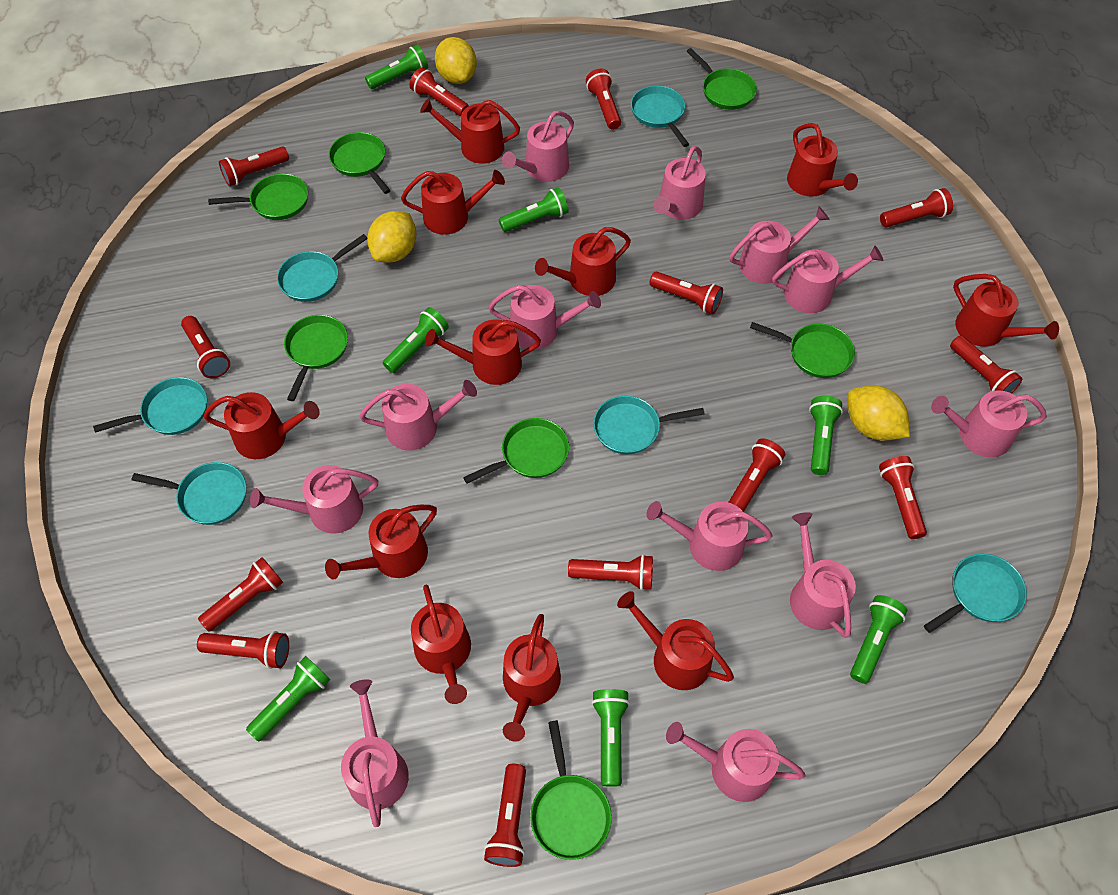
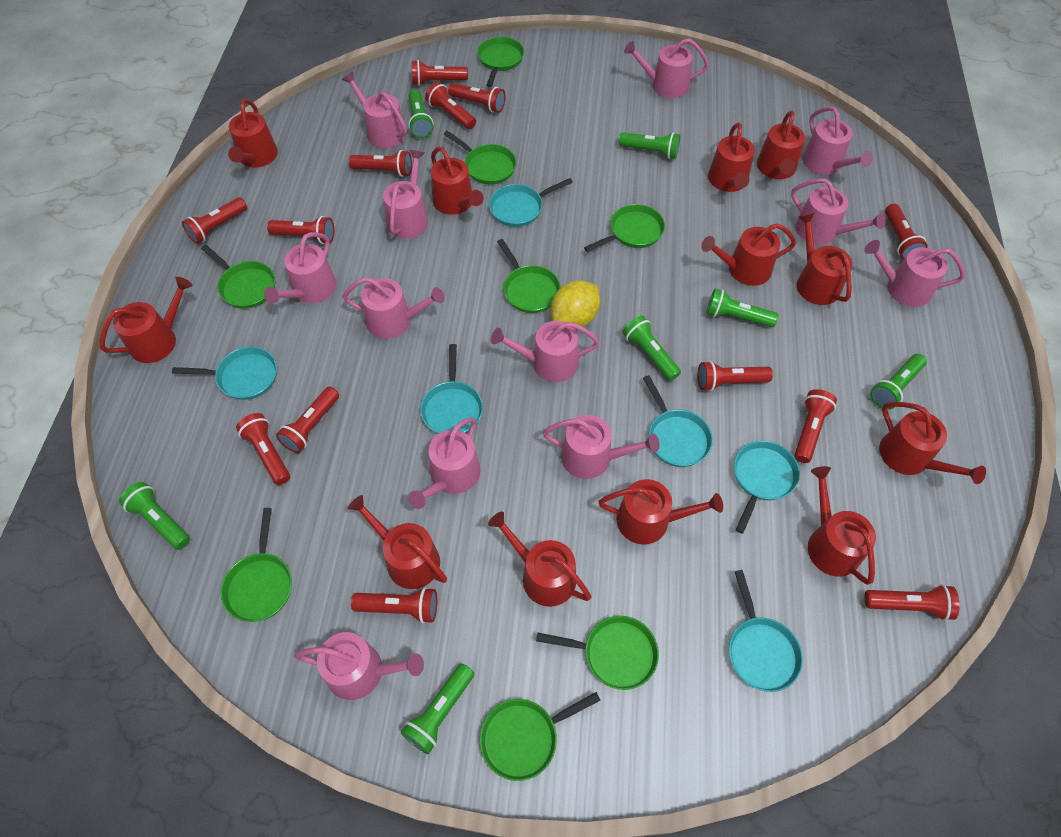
green pan: [208,174,308,220] [284,315,348,401] [329,132,391,194] [463,418,569,484] [530,720,612,860] [687,48,757,110] [750,322,855,378] = 7 -> [201,245,275,309] [221,508,292,622] [444,131,516,185] [477,37,524,87] [480,692,600,781] [497,239,561,313] [536,616,659,690] [584,204,665,252] = 8
red watering can: [204,392,320,459] [325,505,437,580] [401,170,505,235] [411,585,471,704] [420,99,520,163] [425,319,541,385] [503,614,561,742] [535,227,631,296] [617,591,734,690] [787,123,858,197] [953,274,1059,347] = 11 -> [100,277,192,363] [228,99,278,168] [348,495,447,589] [431,147,483,215] [488,511,591,607] [599,479,723,544] [701,223,796,286] [708,123,755,192] [757,110,805,179] [797,213,852,305] [808,466,876,585] [879,402,986,484] = 12
yellow lemon: [367,211,417,263] [435,37,477,84] [847,386,910,441] = 3 -> [551,281,600,329] = 1

